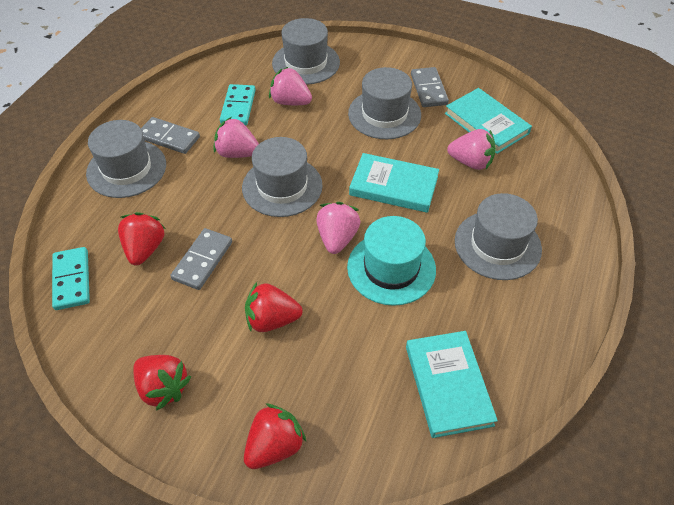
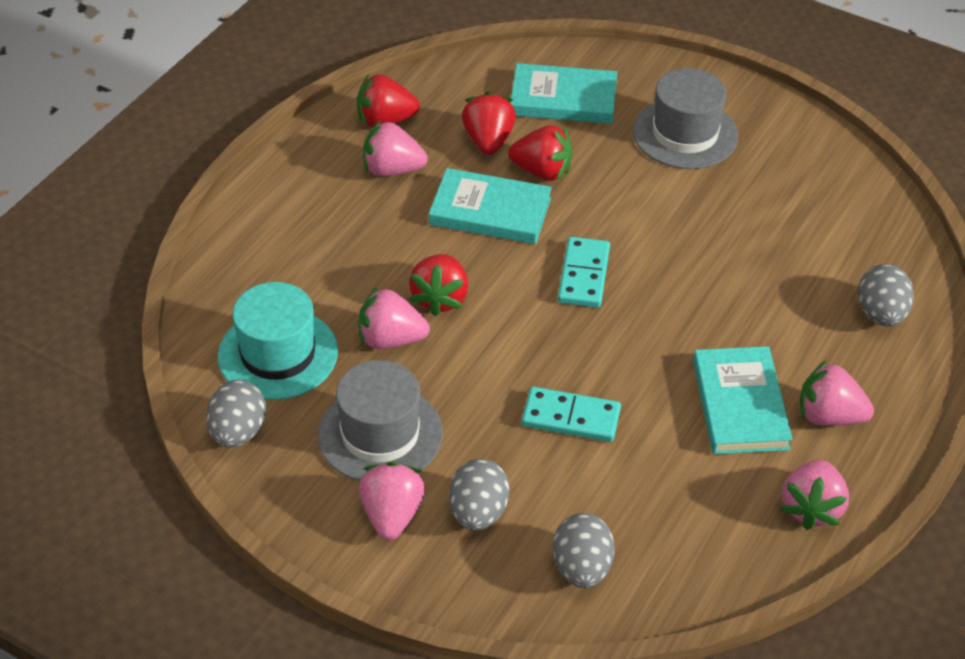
grey domino: [141,117,200,154] [170,228,232,290] [411,67,449,107] = 3 -> none = 0
grey egg: none = 0 -> [206,380,266,448] [449,459,510,531] [553,513,615,588] [858,264,914,326] = 4
grey hat: [86,120,166,198] [242,137,323,217] [272,18,340,85] [348,67,421,139] [455,193,542,280] = 5 -> [318,360,443,481] [633,68,738,169] = 2
pink strawberry: [213,117,259,158] [269,67,312,105] [316,202,361,254] [447,129,496,170] = 4 -> [359,286,430,349] [359,462,425,540] [363,120,428,176] [781,460,849,530] [800,361,874,426] = 5

